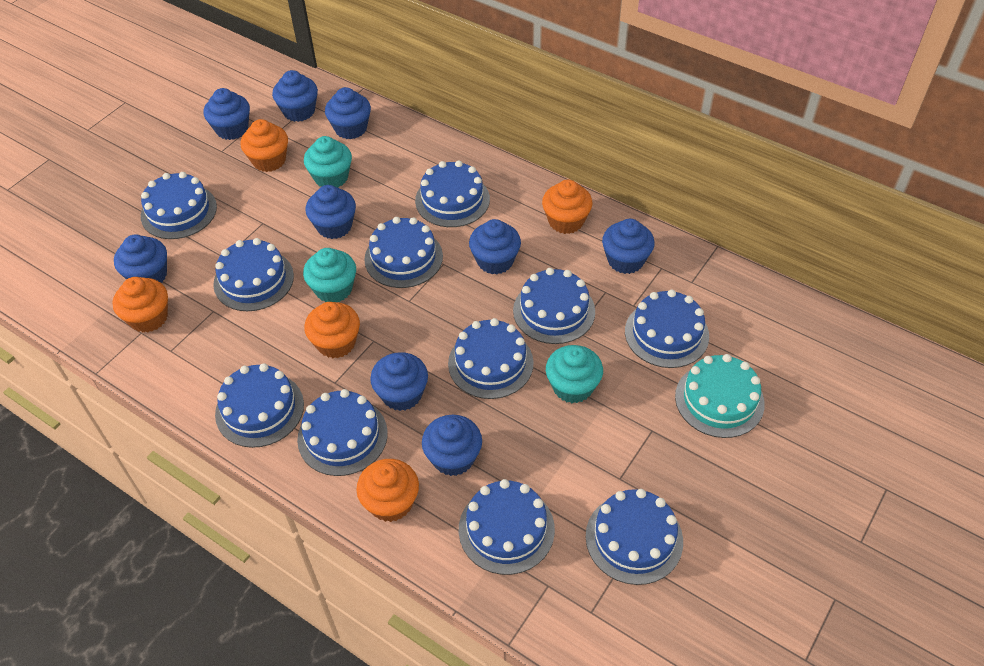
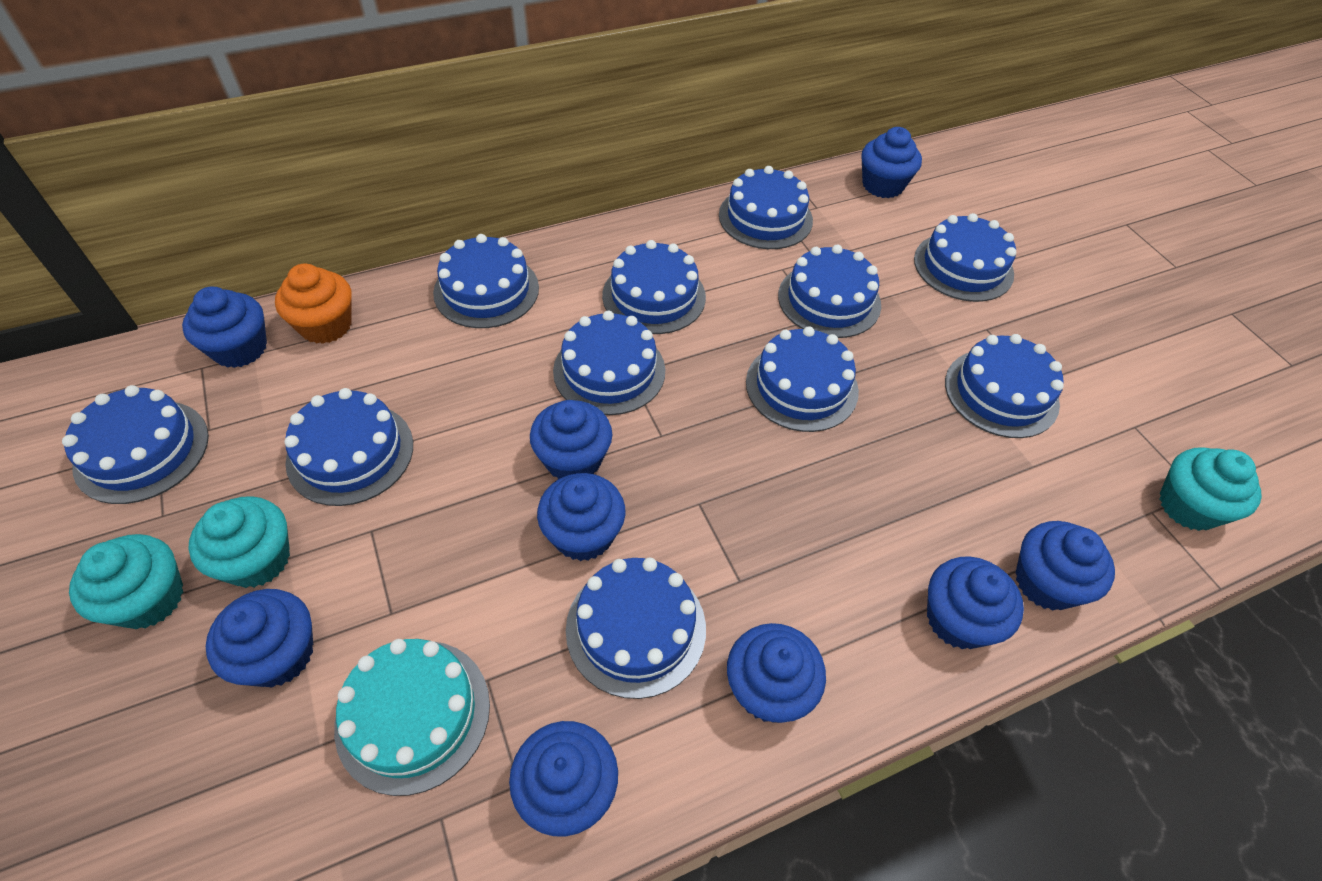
orange cupcake: [113,277,168,333] [241,119,288,172] [304,302,360,358] [356,459,419,522] [542,180,593,234] = 5 -> [275,264,352,344] = 1

